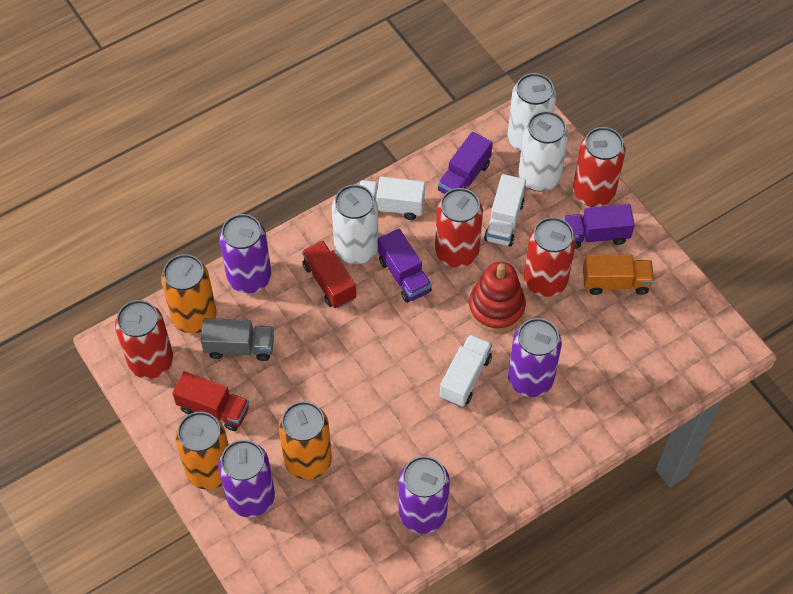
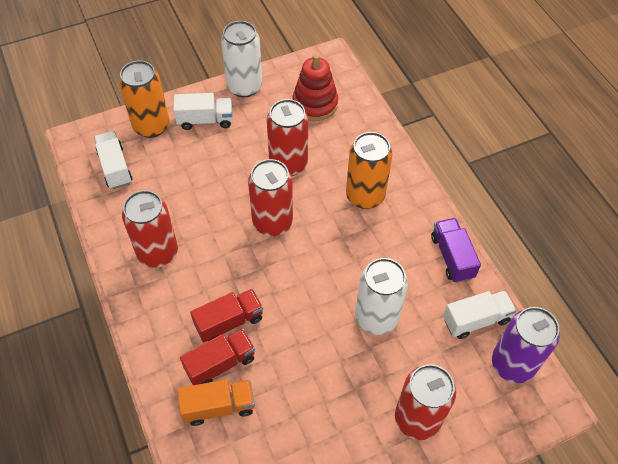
grey truck: [201,318,274,361] = 1 -> none = 0
orange can: [161,254,217,334] [175,412,229,490] [279,401,332,480] = 3 -> [119,60,169,138] [346,132,393,209] = 2
purple can: [218,440,275,517] [219,214,271,294] [398,456,450,534] [508,318,562,397] = 4 -> [492,307,560,383] = 1
purple truck: [378,229,432,303] [438,132,493,194] [563,204,635,249] = 3 -> [431,218,481,283] = 1
white can: [332,184,379,264] [508,73,556,152] [519,111,568,191] = 3 -> [221,21,262,97] [355,258,408,335] = 2

